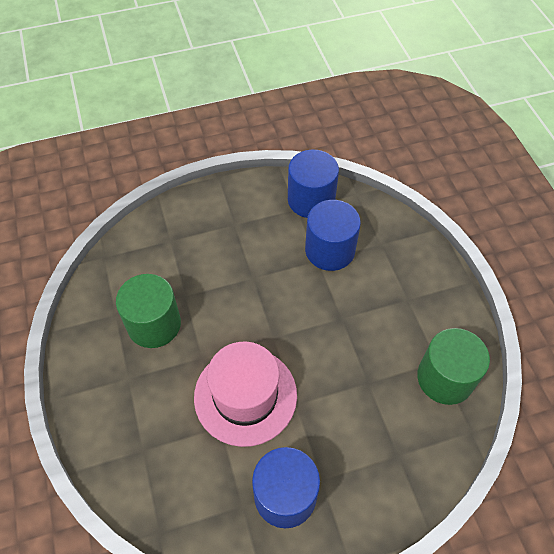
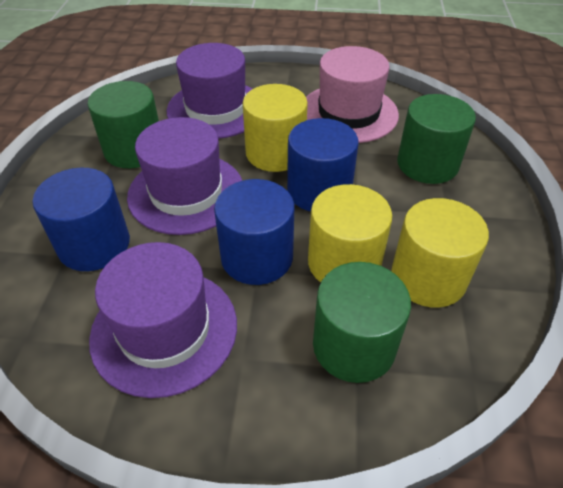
green cylinder: [116,274,181,348] [417,328,490,405] = 2 -> [88,81,159,168] [313,262,411,383] [397,94,476,184] = 3
purple hat: none = 0 -> [89,242,237,398] [127,117,242,235] [167,43,252,139] = 3
yellow cylinder: none = 0 -> [243,84,308,172] [308,184,392,283] [391,198,489,308] = 3

